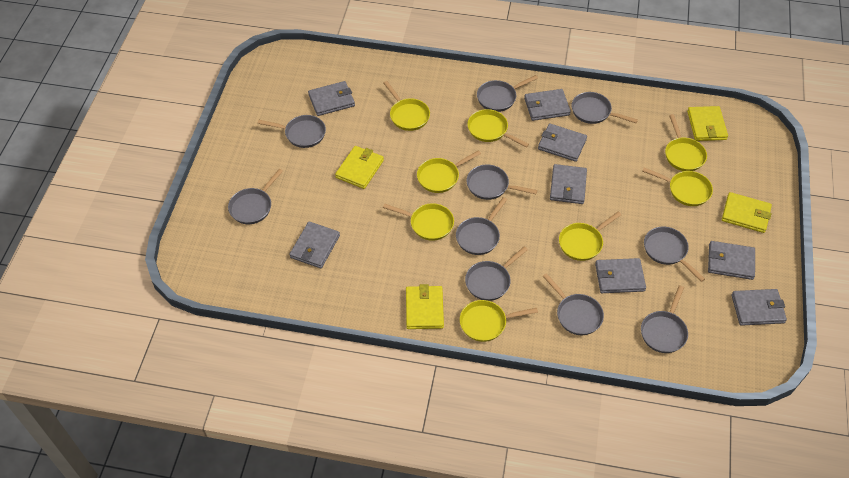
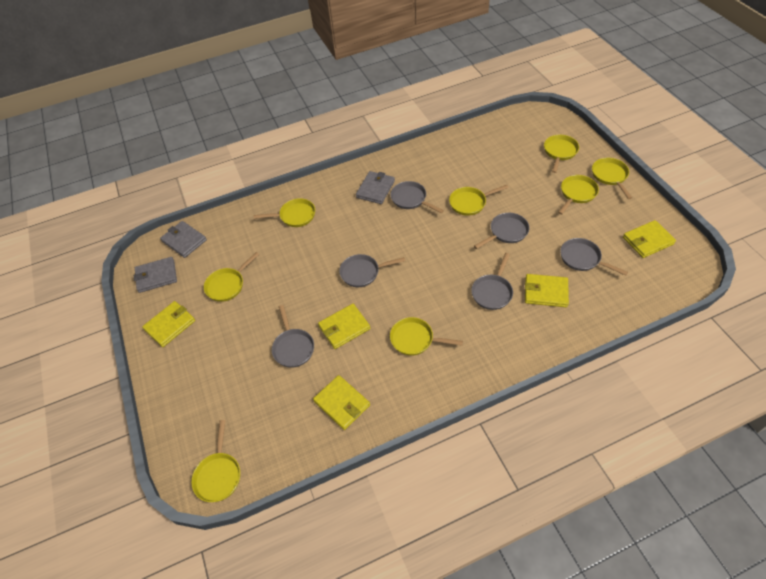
grey pan: [228,169,283,224] [257,115,326,148] [456,197,507,255] [465,246,528,301] [466,164,537,200] [477,75,538,112] [543,273,604,335] [572,92,638,124] [641,285,688,353] [644,227,705,282] = 10 -> [272,305,314,368] [339,254,405,287] [390,181,444,213] [471,253,513,310] [474,213,529,249] [560,238,628,276] = 6
grey wallet: [289,221,340,268] [308,81,355,116] [524,89,571,121] [538,123,587,162] [550,164,587,204] [595,258,646,293] [708,241,755,280] [731,289,787,326] = 8 -> [134,257,177,293] [160,221,207,258] [356,171,395,204] = 3
yellow wallet: [335,146,384,189] [406,284,444,329] [687,106,728,141] [722,192,772,233] = 4 -> [142,301,195,347] [313,375,370,430] [318,304,370,349] [525,274,569,307] [623,220,676,258] = 5

